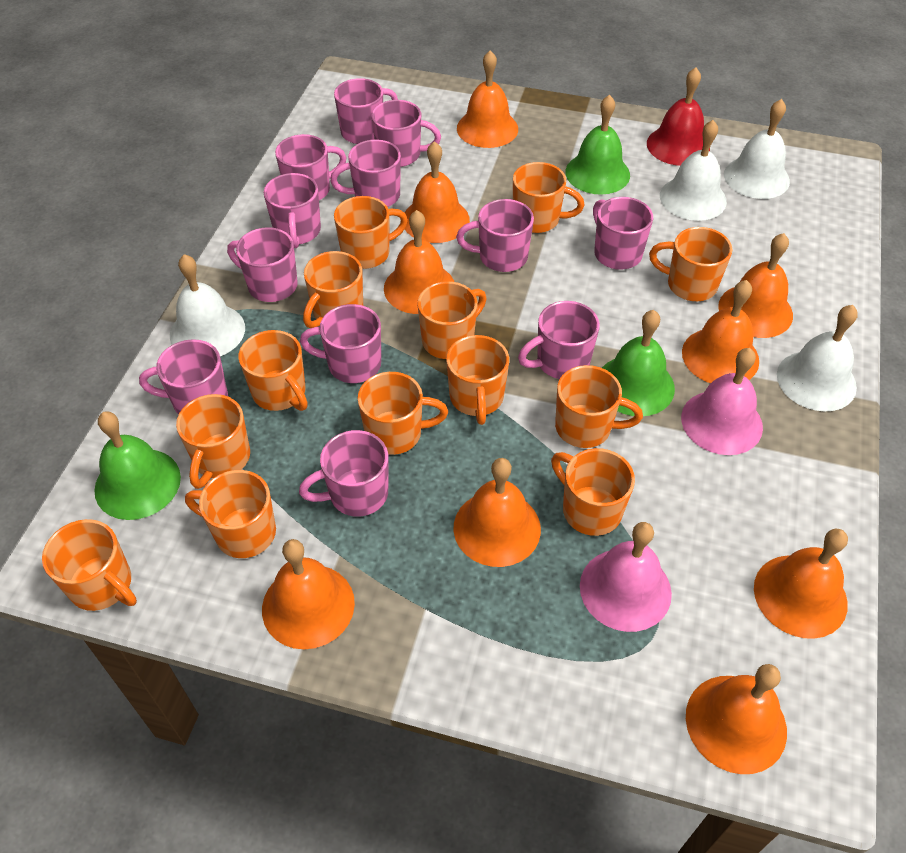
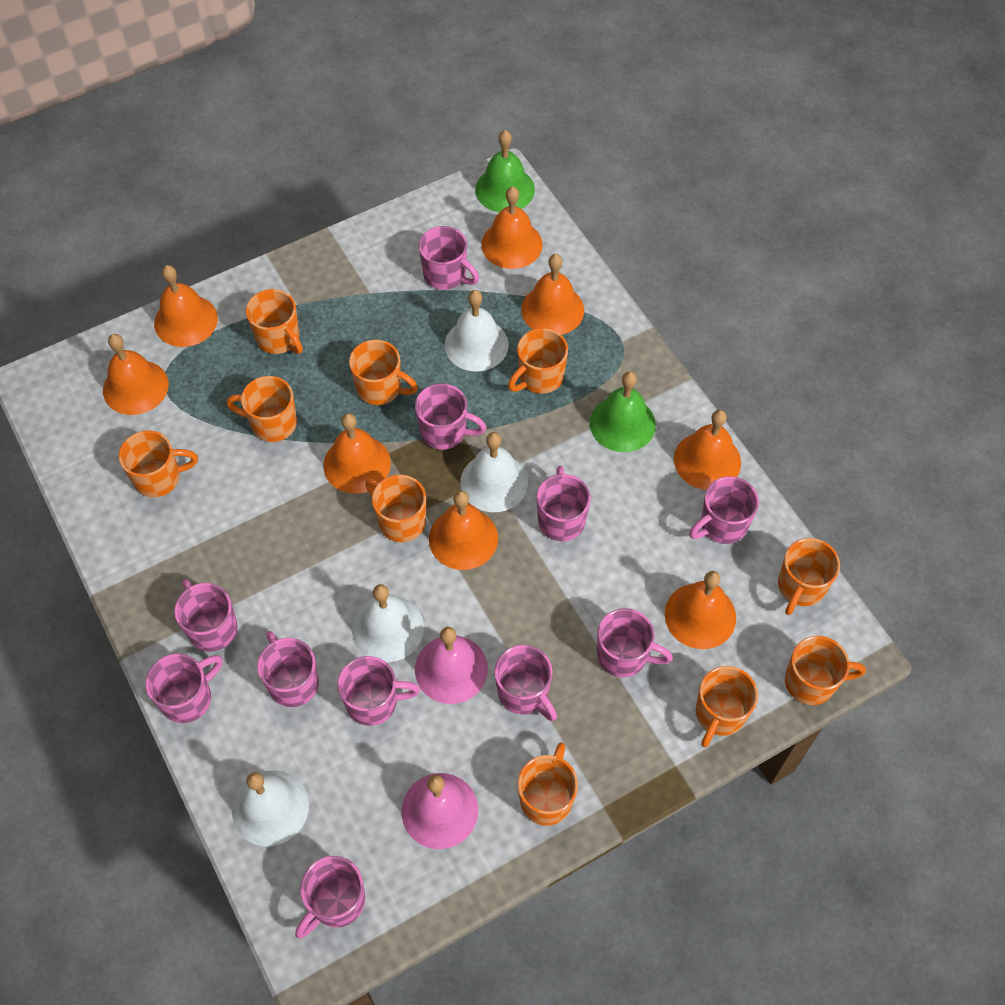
green bell: [94,411,181,520] [565,95,630,195] [602,310,675,416] = 3 -> [475,130,535,212] [590,371,656,452] = 2
orange bell: [262,539,355,649] [384,210,454,314] [404,141,470,243] [454,458,541,567] [457,50,518,148] [682,280,759,383] [686,664,787,774] [718,233,793,338] [754,528,848,639] = 9 -> [103,334,169,415] [154,265,218,347] [323,413,391,494] [429,490,498,570] [481,186,543,269] [521,254,584,335] [664,571,736,649] [674,410,741,490] = 8
orange mug: [42,519,137,611] [176,394,250,489] [185,470,276,558] [239,330,308,411] [303,251,363,328] [334,196,408,269] [358,372,448,455] [417,281,487,359] [446,335,509,425] [513,162,584,233] [551,448,635,536] [555,365,643,448] [649,227,732,301] = 13 -> [119,430,198,497] [227,376,297,442] [246,289,303,354] [349,340,418,405] [365,475,426,542] [508,328,568,394] [518,742,578,826] [696,666,758,748] [778,538,840,615] [785,636,866,705] = 10
pink mug: [139,339,228,415] [227,227,297,302] [264,173,321,248] [275,134,347,200] [299,430,388,517] [300,304,381,383] [330,139,401,207] [334,78,398,144] [371,100,441,167] [456,199,534,272] [518,301,600,379] [593,197,653,270] = 12 -> [145,653,222,723] [174,579,238,652] [257,631,319,707] [295,856,365,938] [337,656,420,726] [415,383,487,450] [419,226,479,290] [495,645,557,721] [536,466,591,541] [597,608,673,677] [689,476,759,544] = 11
red bell: [647,68,710,166] = 1 -> none = 0

